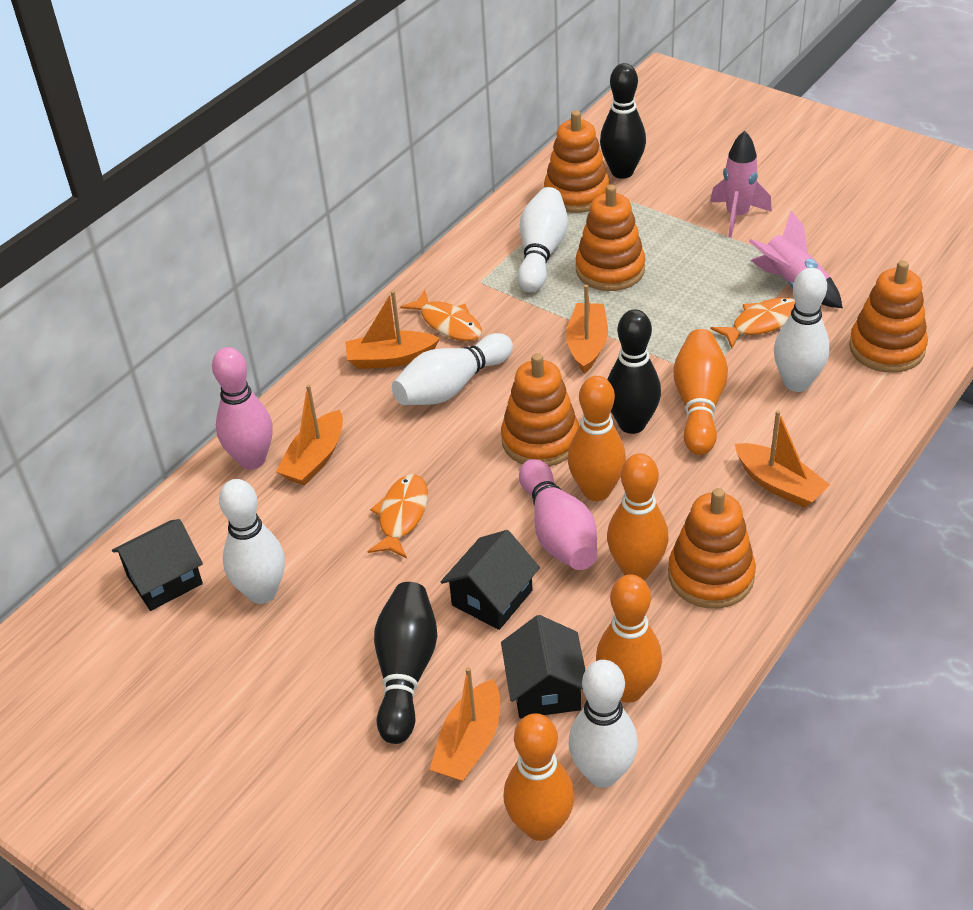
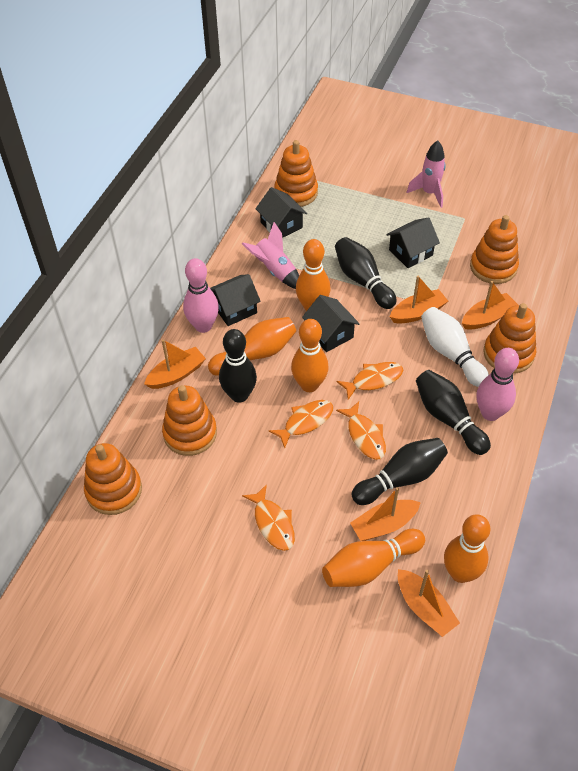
black bowling pin: [374,582,437,744] [600,63,646,179] [607,309,661,434] = 3 -> [219,329,257,403] [335,237,396,309] [352,438,448,505] [416,370,491,455] = 4
black house: [112,519,203,611] [441,530,540,630] [501,615,586,718] = 3 -> [210,274,261,326] [255,187,307,238] [302,295,360,352] [386,217,440,268] = 4
orange fish: [368,474,428,558] [400,290,482,341] [710,298,795,348] = 3 -> [242,484,295,551] [269,400,333,448] [336,362,403,400] [336,402,386,460] = 4
white bowling pin: [219,479,285,604] [392,333,513,405] [517,187,568,292] [568,660,638,788] [774,268,830,392] = 5 -> [421,307,489,387] = 1

